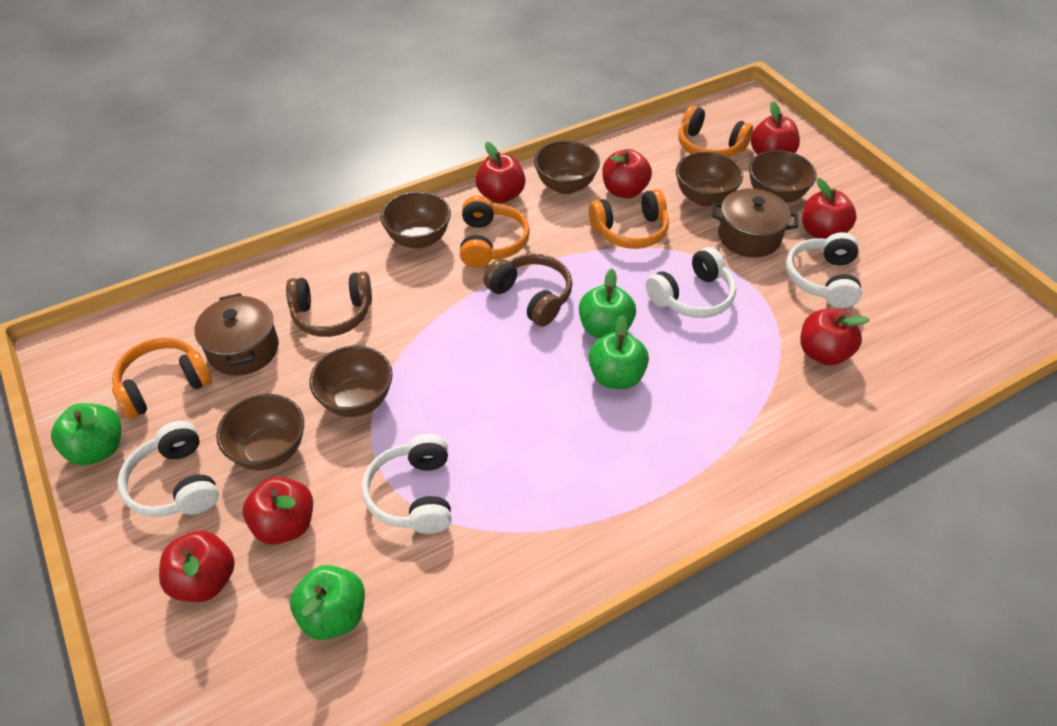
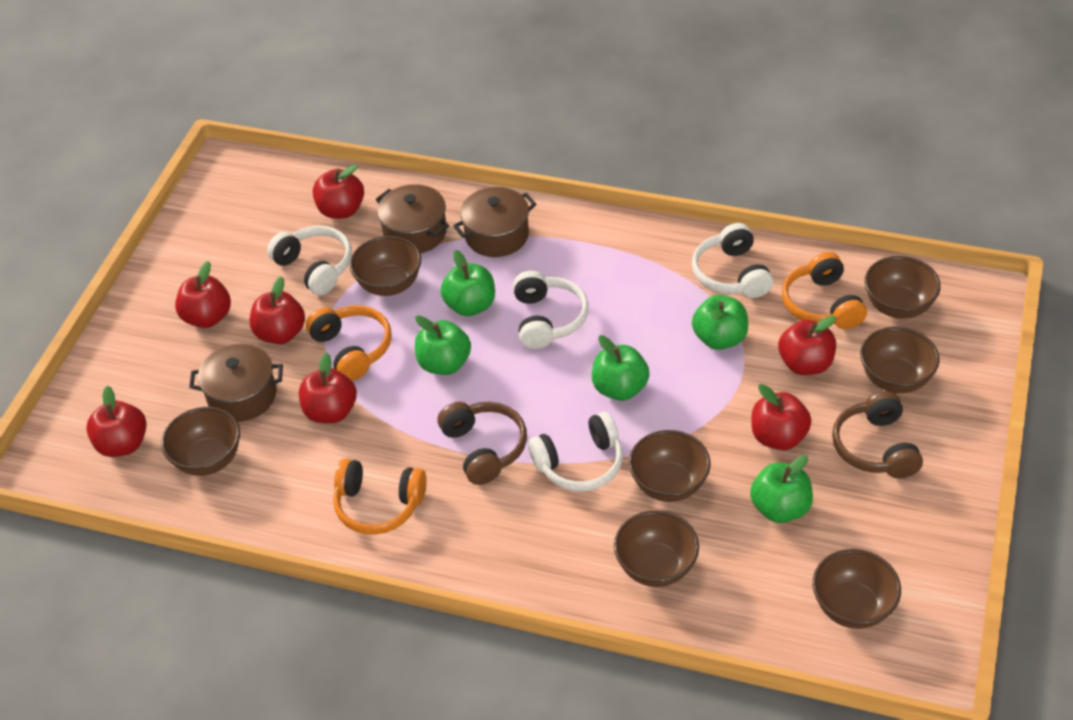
brown bowl: [216,394,304,471] [309,346,393,417] [381,191,451,249] [534,141,600,194] [676,152,743,206] [749,150,817,203] = 6 -> [161,407,240,476] [350,236,421,296] [614,510,699,587] [629,430,711,502] [812,549,901,629] [860,327,940,393] [865,256,941,319] = 7
brown pot: [194,293,279,375] [712,188,798,257] = 2 -> [189,344,283,422] [376,184,449,253] [453,187,537,257] = 3
green apple: [51,403,121,465] [290,565,365,640] [579,268,636,338] [588,315,649,389] = 4 -> [415,315,471,375] [441,250,495,316] [592,335,650,401] [692,295,748,350] [750,455,813,523] = 5
orange headphones: [112,338,212,419] [460,196,530,268] [589,189,669,249] [678,105,753,158] = 4 -> [306,305,392,381] [333,459,427,534] [782,252,867,329] = 3

